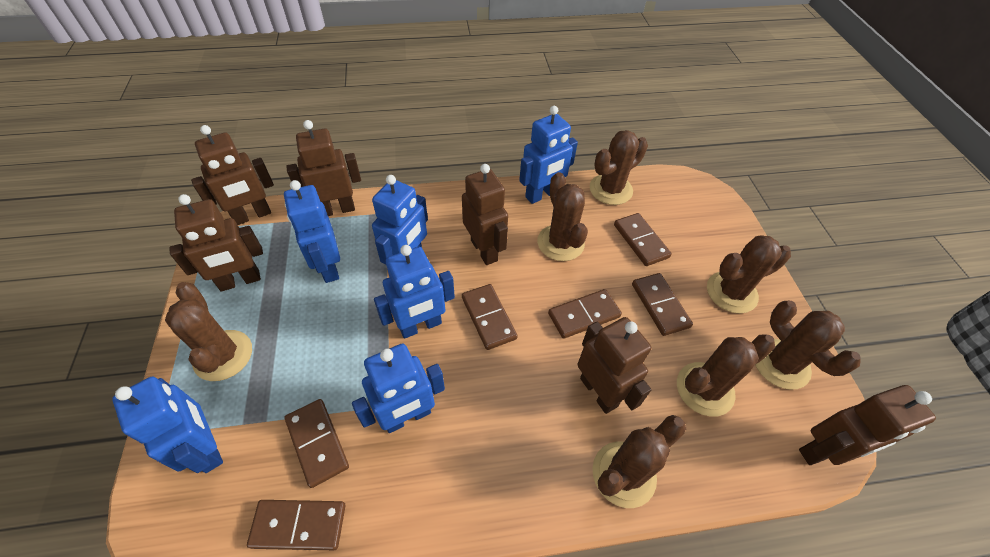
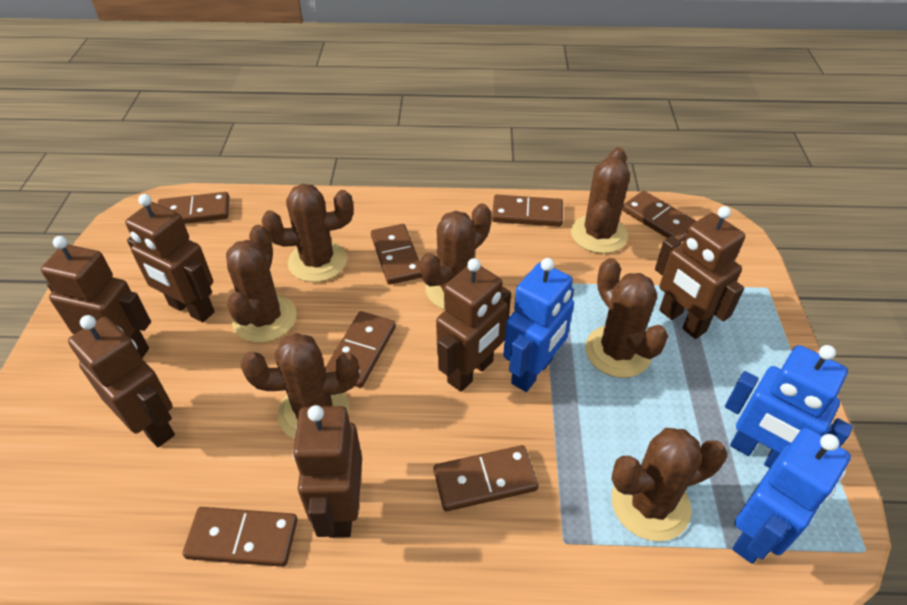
blue robot: [112,376,223,473] [284,180,340,283] [352,344,445,433] [372,175,428,265] [374,245,455,339] [519,106,578,204] = 6 -> [503,258,574,392] [725,345,853,468] [732,428,851,564] = 3
brown domino: [247,500,346,550] [285,399,349,488] [462,284,518,350] [548,289,622,339] [614,213,672,266] [632,273,693,336] = 6 -> [157,192,229,224] [183,507,297,567] [325,311,396,388] [371,224,422,285] [434,445,538,511] [492,195,563,227] [622,191,696,242] = 7

